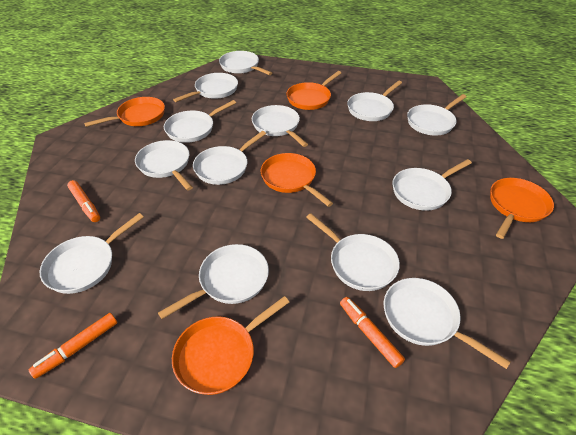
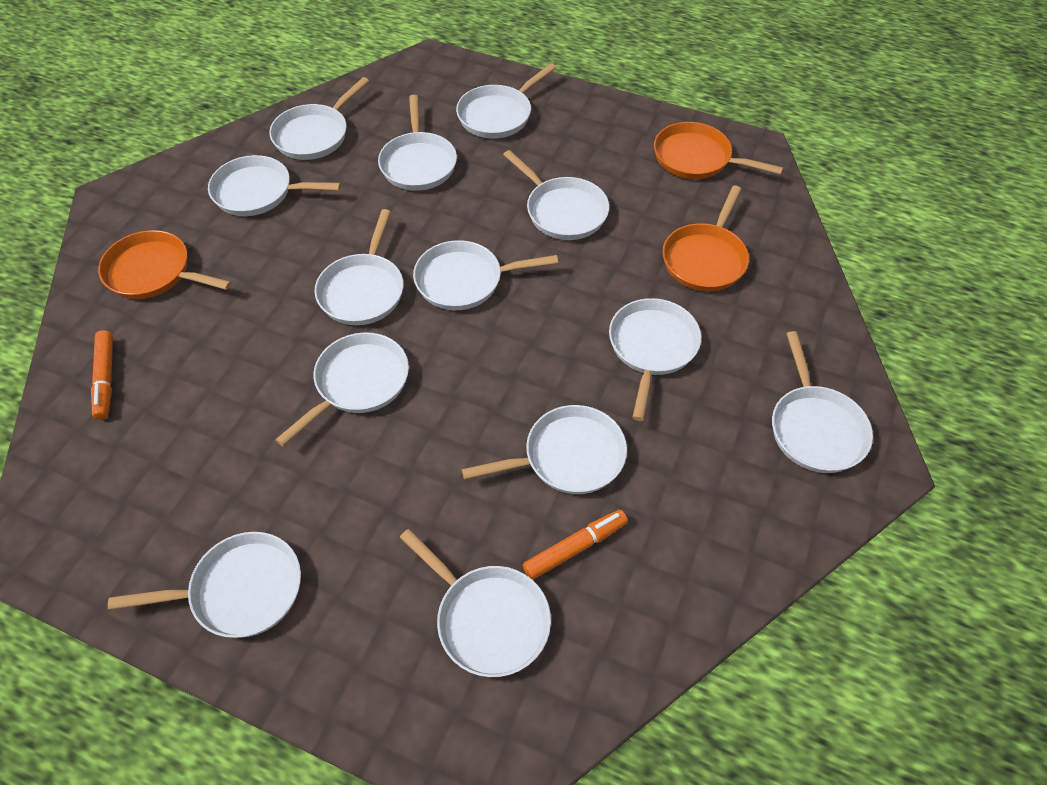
orange marker: [29,313,117,379] [67,180,100,222] [340,297,405,368] = 3 -> [91,330,113,420] [523,510,628,580] = 2
orange pan: [84,97,165,127] [172,296,289,395] [261,153,333,207] [286,71,341,110] [490,178,554,239] = 5 -> [98,230,231,299] [654,122,783,179] [662,185,749,291] = 3

